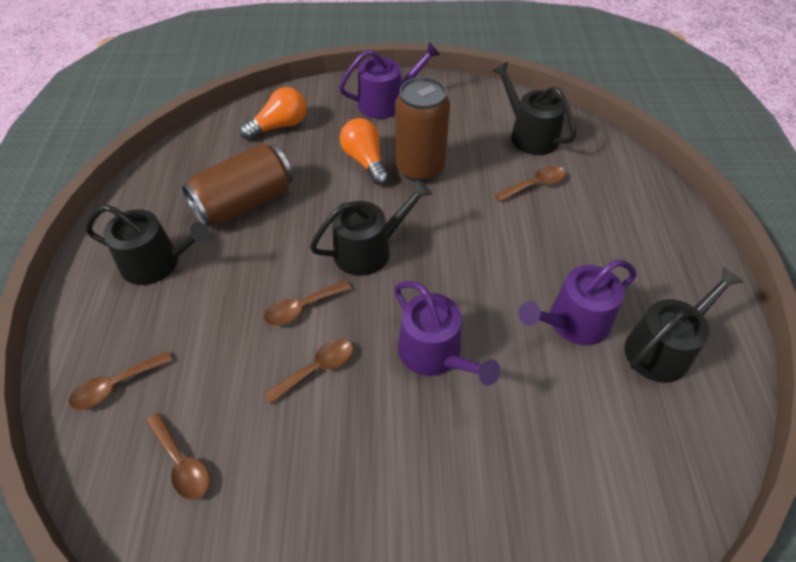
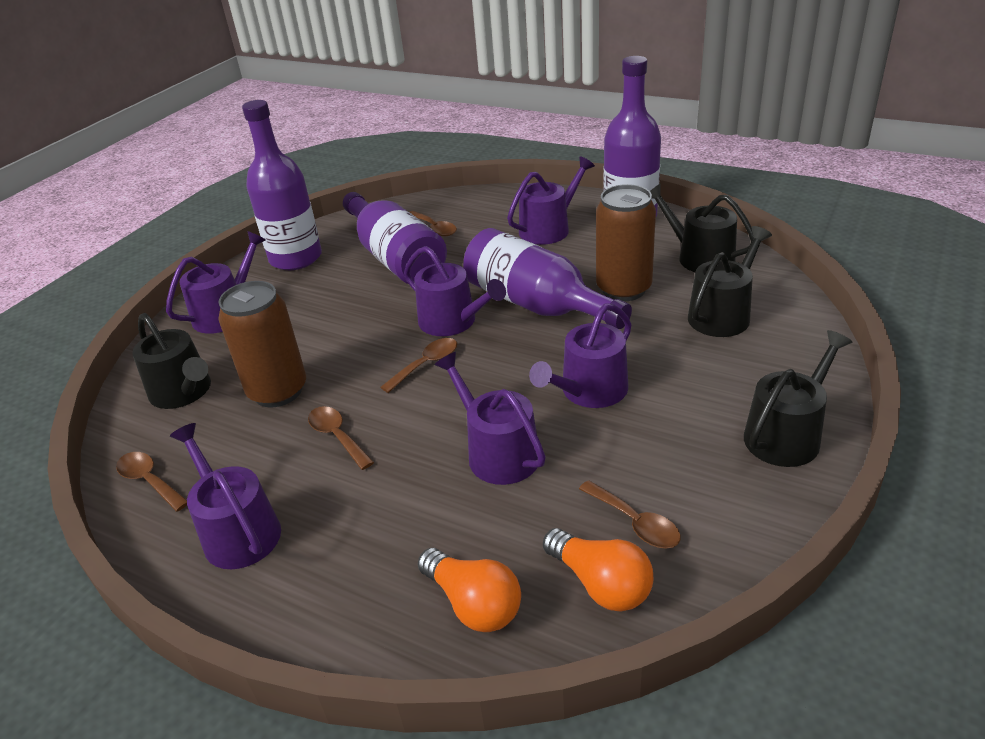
purple bottle: none = 0 -> [242,100,322,270] [343,192,447,284] [463,228,632,329] [603,56,661,217] = 4
purple watering can: [339,42,440,119] [394,281,501,386] [519,260,636,345] = 3 -> [166,231,266,334] [170,423,281,569] [404,246,506,336] [434,352,546,485] [507,156,595,245] [529,304,632,408] = 6

